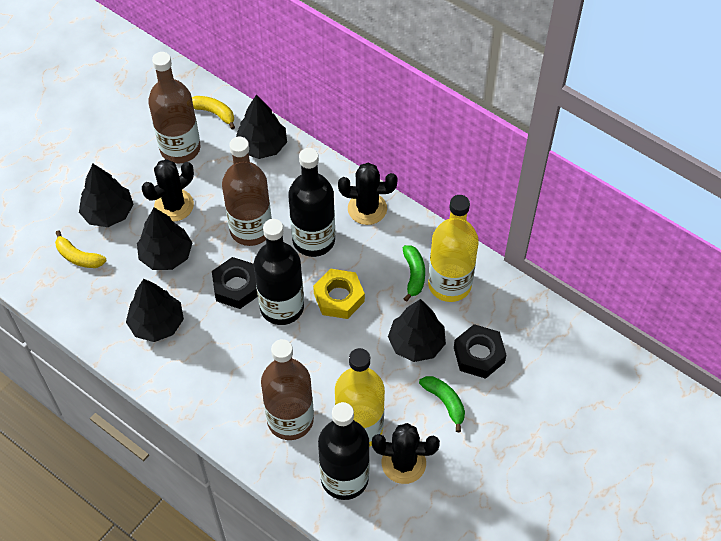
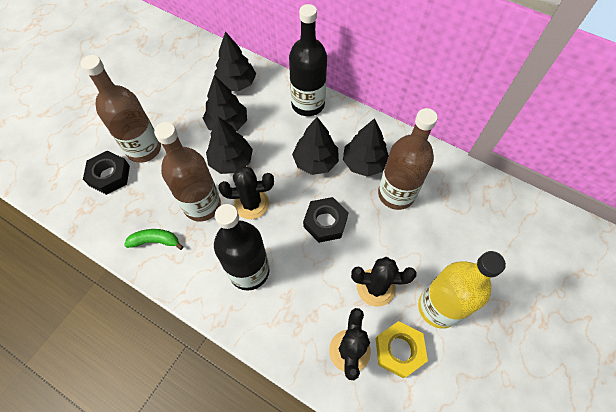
black bottle: [254,219,304,325] [288,148,335,257] [318,402,370,500] = 3 -> [214,204,269,291] [289,4,327,116] = 2
green banana: [403,245,425,302] [419,376,465,432] = 2 -> [124,229,183,250] = 1
yellow banana: [55,230,107,268] [192,96,235,130] = 2 -> none = 0
yellow bottle: [335,348,385,447] [428,195,479,302] = 2 -> [418,251,506,329] = 1

